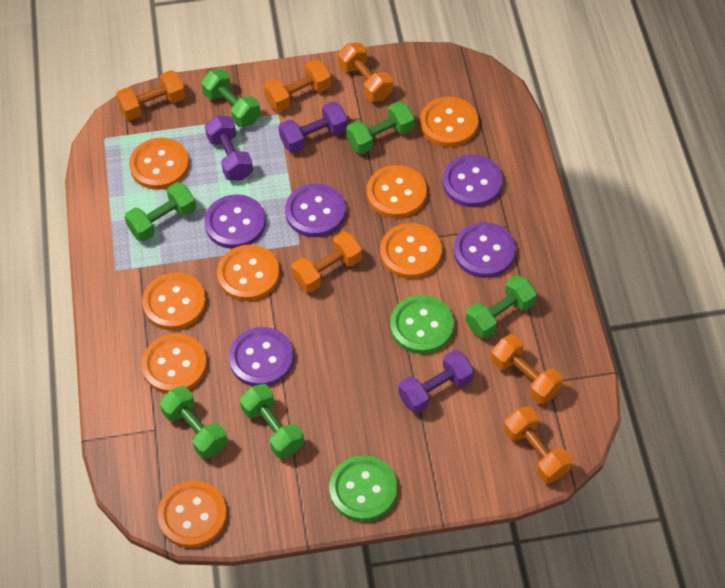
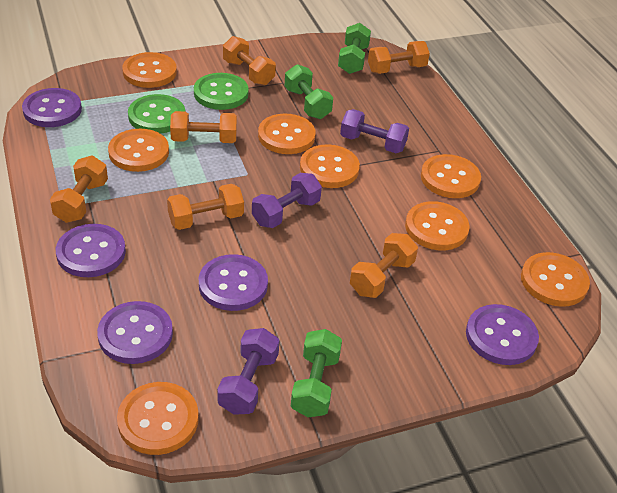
green dumbbell: [125,182,196,242] [160,386,228,459] [201,69,261,127] [240,384,304,459] [346,101,415,154] [465,275,537,339] = 6 -> [284,64,333,119] [291,329,342,417] [338,23,371,74] = 3

